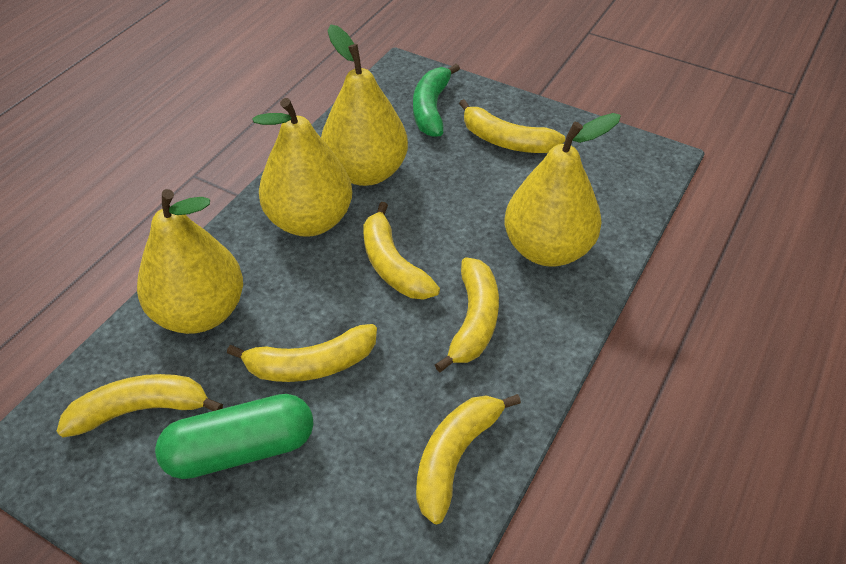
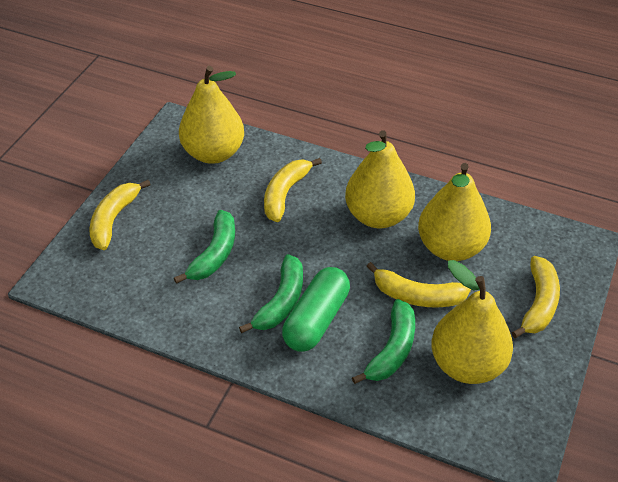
green banana: [413,64,460,137] = 1 -> [174,210,235,284] [239,254,303,333] [352,299,415,384] = 3
yellow banana: [56,374,223,438] [227,324,377,382] [363,202,440,300] [416,394,521,524] [435,257,499,372] [459,99,565,153] = 6 -> [90,180,151,250] [264,158,322,222] [366,262,471,308] [511,256,560,338] = 4

